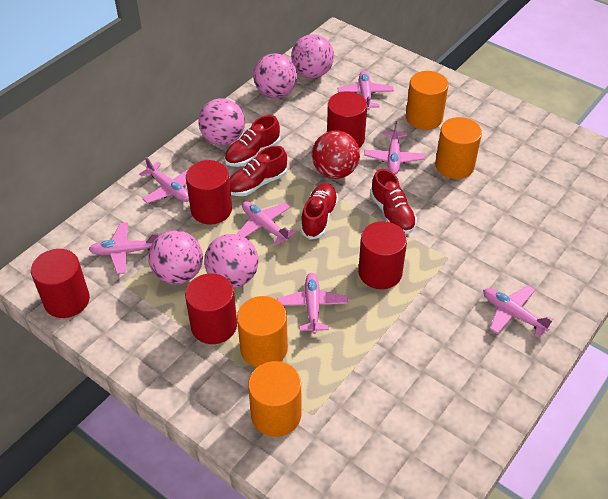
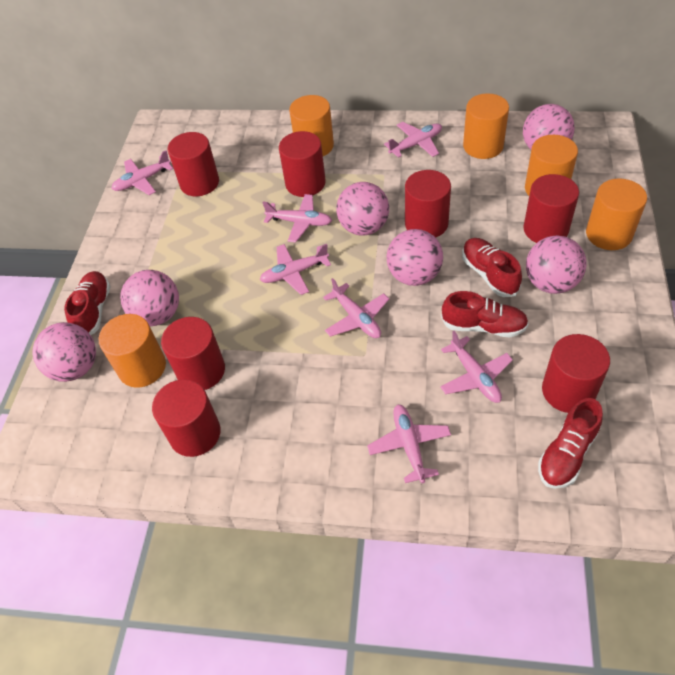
orange cylinder: [237,296,288,367] [248,361,301,437] [406,71,449,130] [435,117,482,179] = 4 -> [99,314,166,388] [289,95,334,156] [463,93,509,159] [525,135,578,196] [586,178,647,250] = 5
pink ball: [148,230,203,284] [198,98,245,145] [204,234,259,288] [253,53,297,98] [291,34,334,78] = 5 -> [33,322,96,382] [120,270,179,326] [336,182,389,236] [387,229,443,286] [523,104,575,150] [526,235,587,294] = 6
red ball: [312,130,360,179] = 1 -> none = 0
red cylinder: [31,249,90,318] [185,273,237,344] [186,160,232,225] [327,91,367,148] [358,221,407,289] = 5 -> [152,379,221,457] [161,317,225,390] [167,132,219,196] [279,131,326,197] [405,170,451,238] [523,174,579,243] [542,334,610,413] = 7

